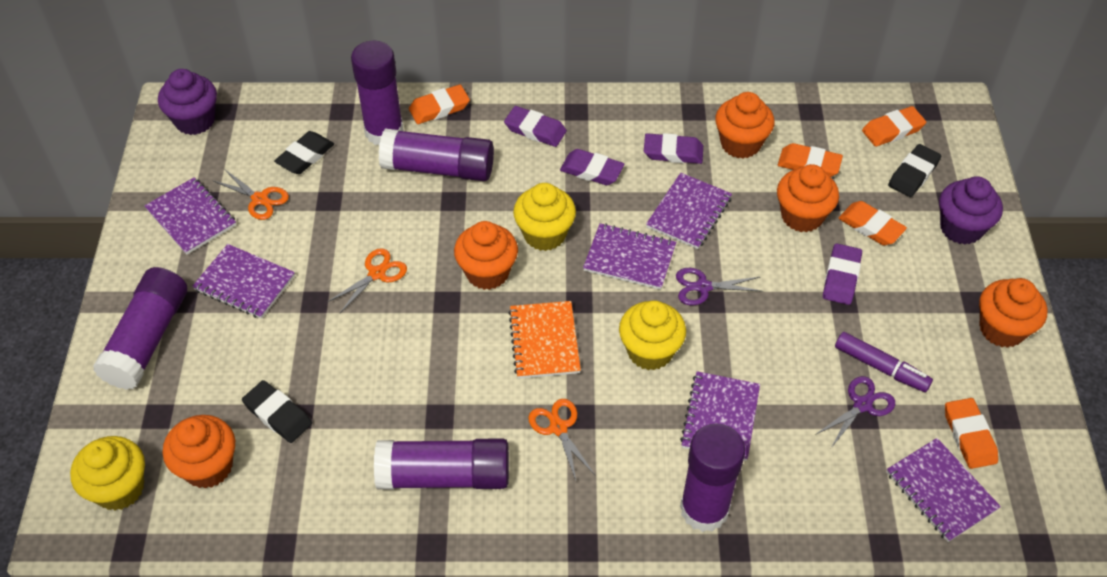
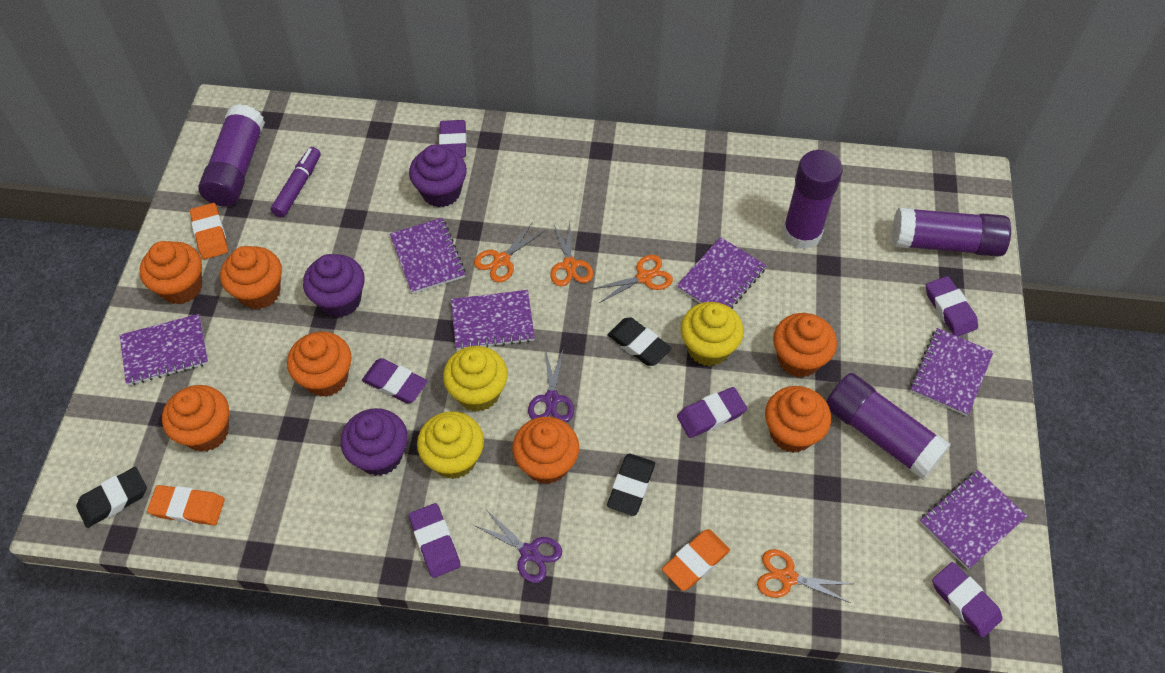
orange cupcake: [163,415,235,489] [454,221,518,290] [715,92,775,158] [777,164,839,232] [979,278,1047,348] = 5 -> [140,241,202,305] [162,385,229,452] [220,246,282,309] [287,332,352,397] [512,417,579,484] [765,386,831,453] [773,313,837,378] = 7
orange eraser: [409,85,470,124] [778,143,843,177] [838,201,907,245] [862,106,926,147] [945,398,998,469] = 5 -> [147,485,225,525] [190,203,228,259] [662,529,730,591] = 3
orange notebook: [508,301,581,379] = 1 -> none = 0
orange scissors: [212,169,289,220] [327,248,407,313] [528,399,595,480] = 3 -> [474,223,544,283] [550,222,593,286] [592,255,673,303] [757,549,852,603] = 4
purple cupcake: [158,69,217,135] [939,176,1003,245] = 2 -> [303,254,365,317] [341,408,408,476] [409,144,467,207] = 3
purple eraser: [504,106,567,147] [560,149,624,185] [644,133,703,164] [823,243,862,305] = 4 -> [362,358,428,404] [409,503,461,578] [439,120,467,158] [677,387,747,438] [926,276,978,336] [932,562,1003,638] = 6
purple glue stick: [93,267,187,390] [351,41,404,145] [374,438,509,490] [379,129,494,181] [680,423,745,532] = 5 -> [198,104,265,207] [783,150,843,249] [826,373,951,480] [892,207,1011,257] = 4

